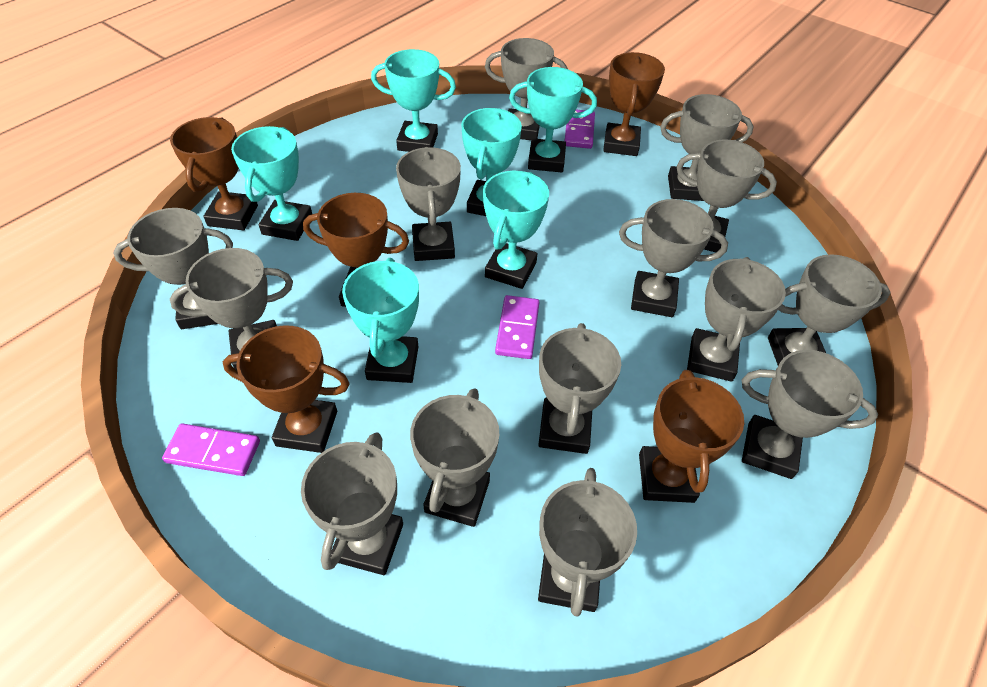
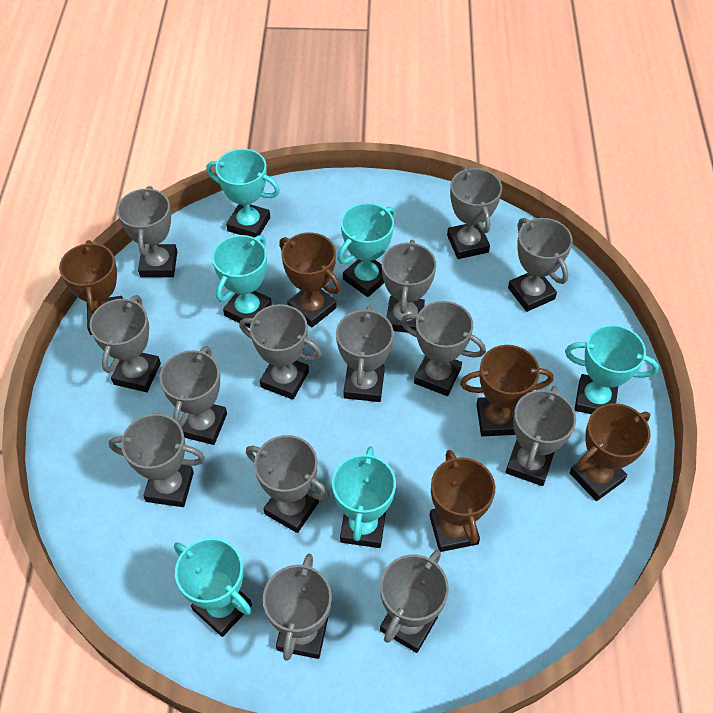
purple domino: [162,423,260,476] [495,295,540,359] [565,110,595,149] = 3 -> none = 0

